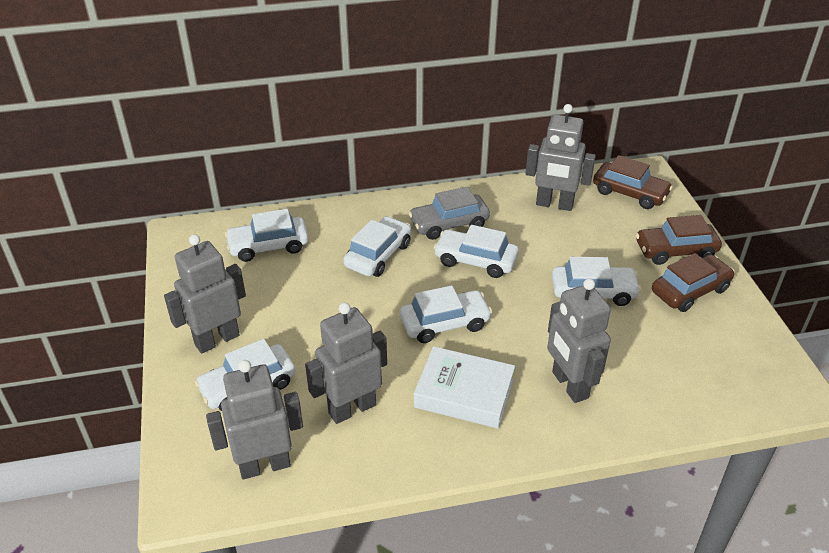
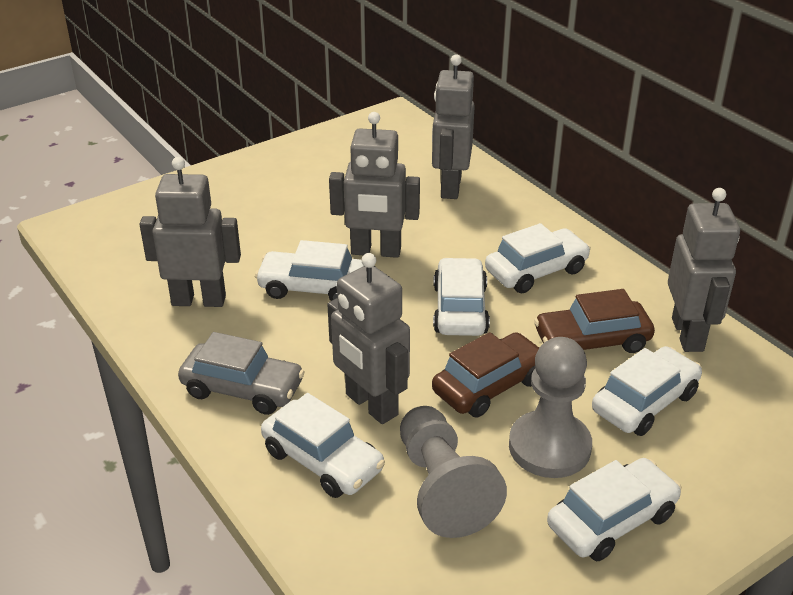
brown car: [593,155,673,209] [636,215,722,265] [652,253,735,312] = 3 -> [432,332,539,417] [534,289,655,353] = 2
grey pawn: none = 0 -> [400,406,507,538] [509,337,592,478] = 2
white book: [414,346,515,428] = 1 -> none = 0

